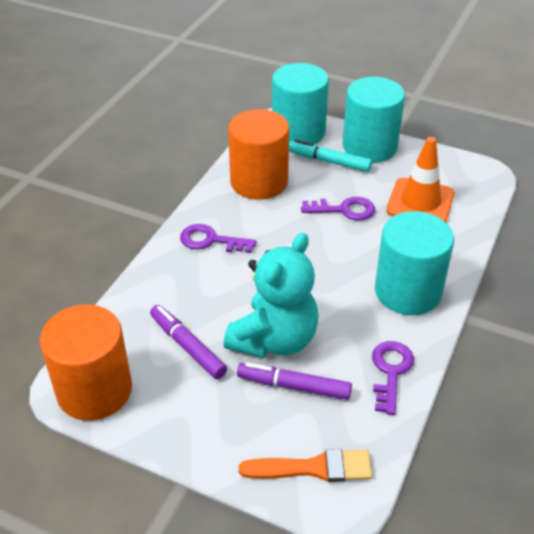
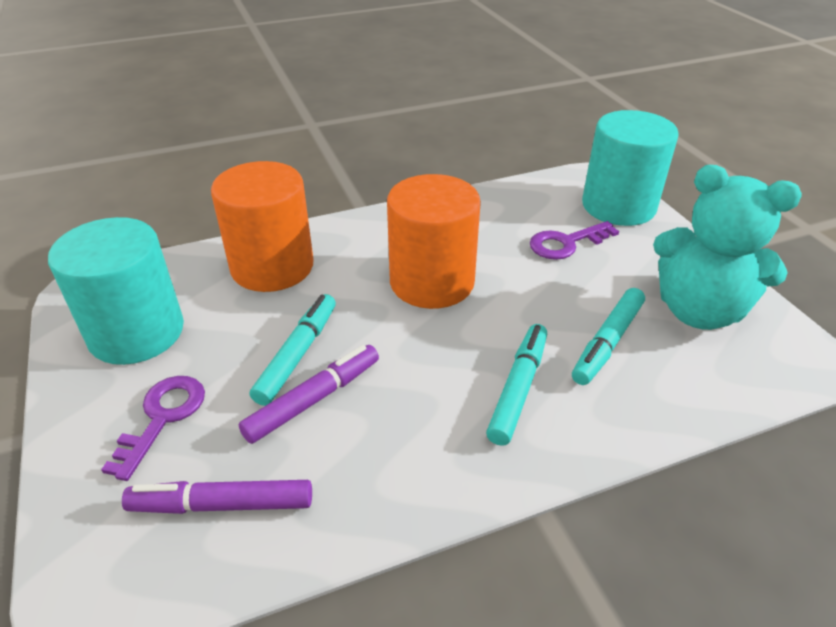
orange brush: [239,449,372,482] = 1 -> none = 0
orange traffic cone: [386,137,454,222] = 1 -> none = 0
purple key: [180,224,256,253] [301,197,375,220] [372,341,414,415] = 3 -> [101,376,205,481] [530,221,619,260] = 2
turquoise cylinder: [272,63,329,144] [343,77,405,163] [375,211,454,315] = 3 -> [48,217,184,365] [582,110,679,226] = 2
turquoise marker: [289,139,372,172] = 1 -> [250,294,336,406] [486,324,547,446] [572,288,645,385] = 3

